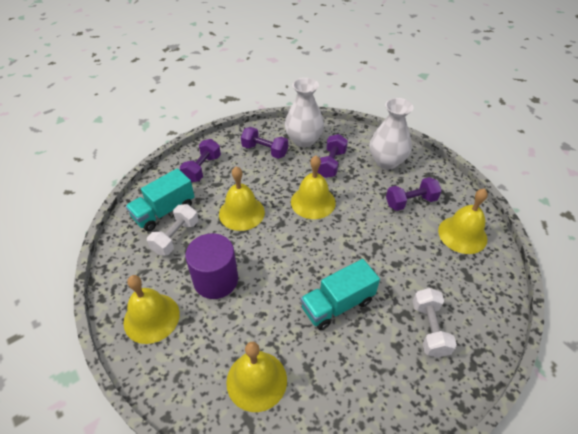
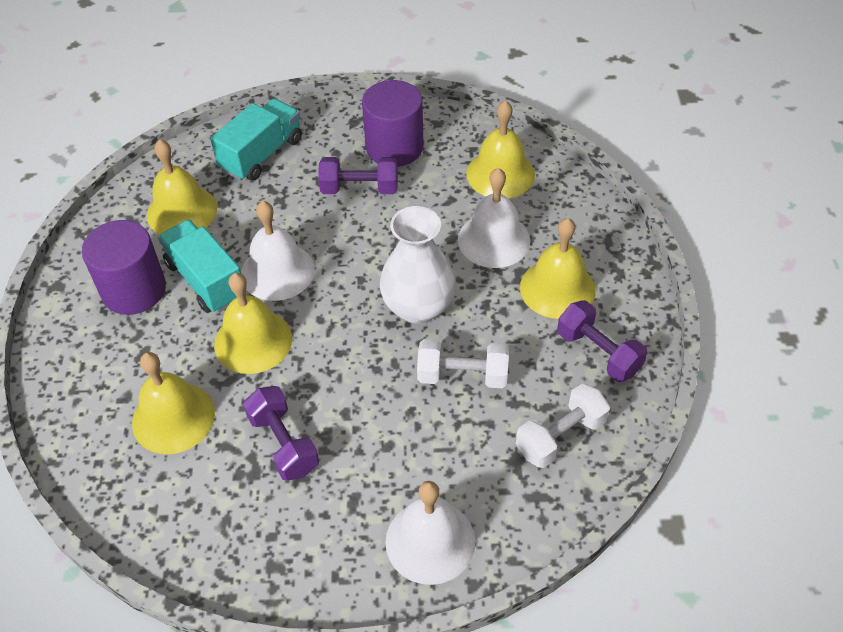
purple cylinder: [185,233,238,299] = 1 -> [82,220,166,315] [362,80,423,167] = 2
purple dumbbell: [180,139,221,182] [241,127,288,159] [317,134,348,178] [386,177,442,211] = 4 -> [243,386,319,481] [318,157,398,194] [557,300,647,382] = 3
white bell: none = 0 -> [241,201,315,301] [385,481,475,585] [458,168,530,268] = 3
white vase: [285,78,324,147] [370,98,413,170] = 2 -> [380,206,456,324] = 1

